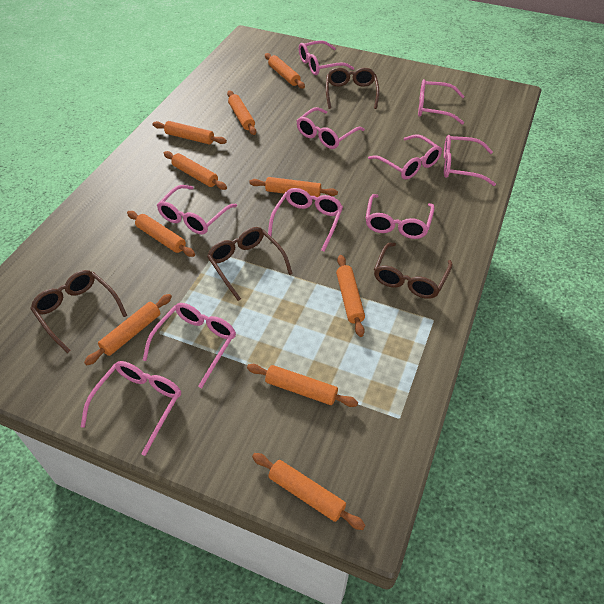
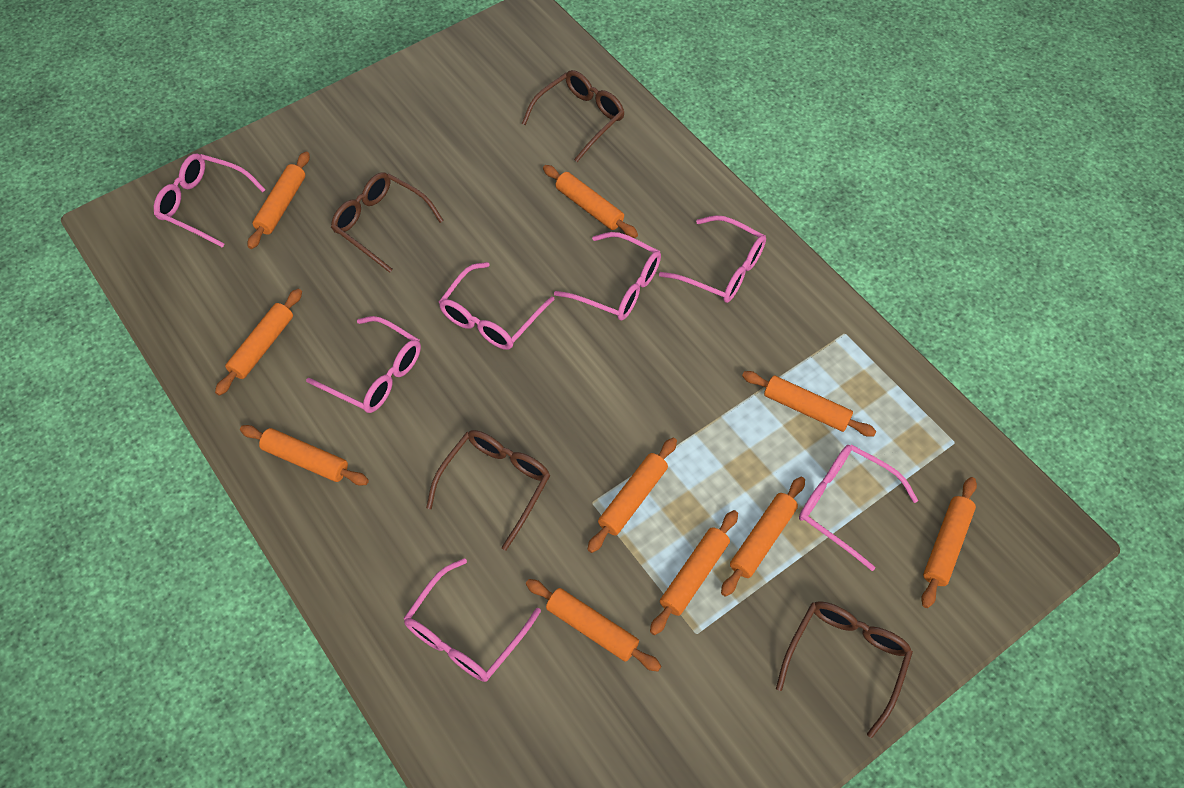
pink glasses: [81,361,181,456] [143,303,236,388] [157,185,237,234] [268,188,343,251] [296,107,365,149] [299,40,354,75] [365,194,435,239] [368,134,442,180] [418,79,465,124] [444,135,496,186] = 10 -> [154,154,266,248] [306,316,421,413] [403,558,541,682] [439,262,555,350] [554,232,661,320] [659,215,766,303] [799,444,918,571] = 7

